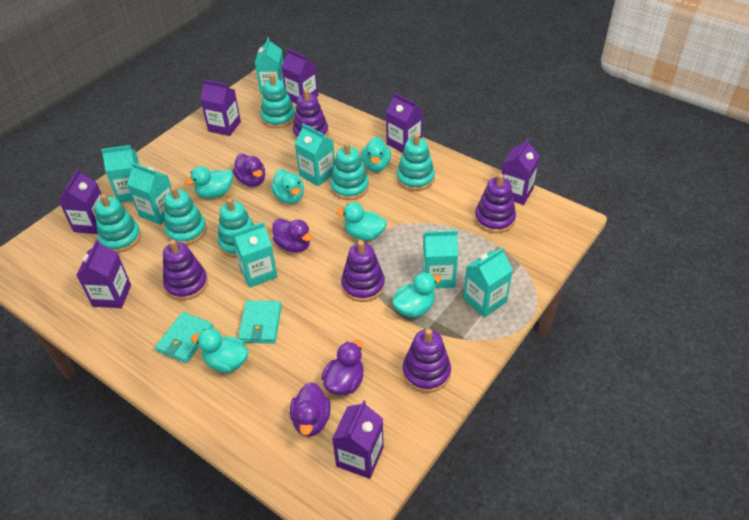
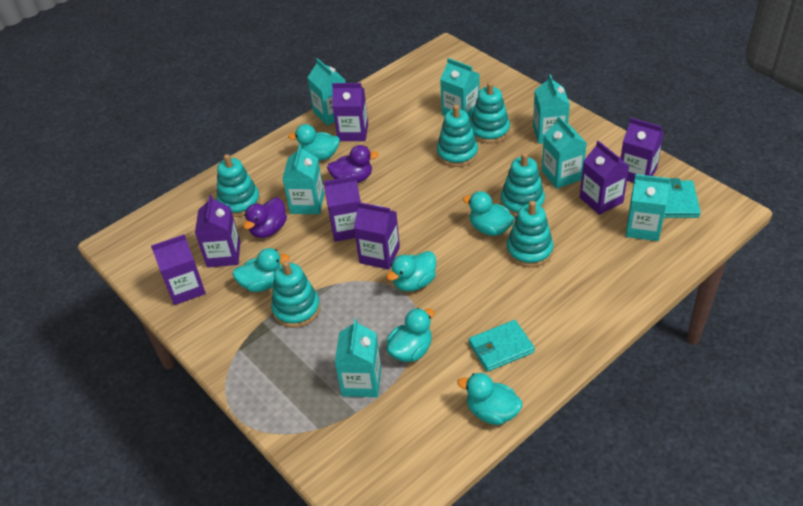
purple duck: [233,154,265,187] [272,218,313,253] [290,382,331,437] [321,340,364,395] = 4 -> [243,197,287,238] [327,145,379,183] = 2
purple stacking toy: [163,240,208,301] [293,89,329,139] [341,241,385,302] [403,329,451,393] [475,174,516,233] = 5 -> none = 0

